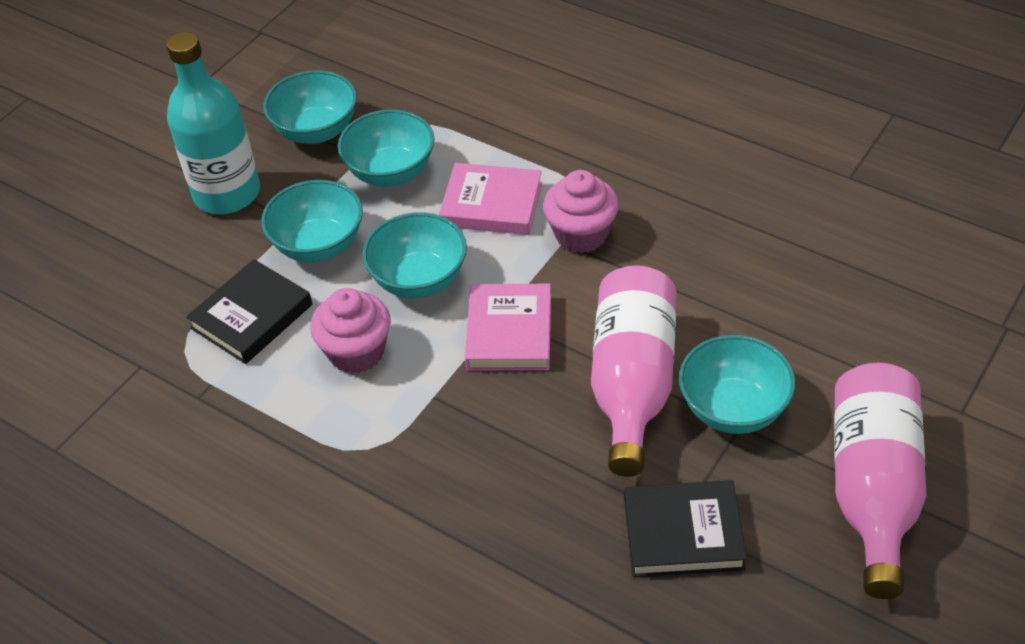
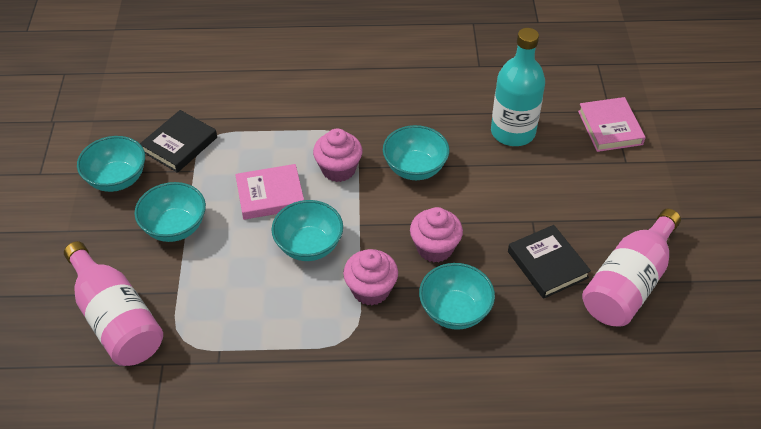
pink cupcake: [310,288,391,374] [543,170,619,253] = 2 -> [313,129,362,182] [343,249,398,305] [410,207,463,263] = 3

